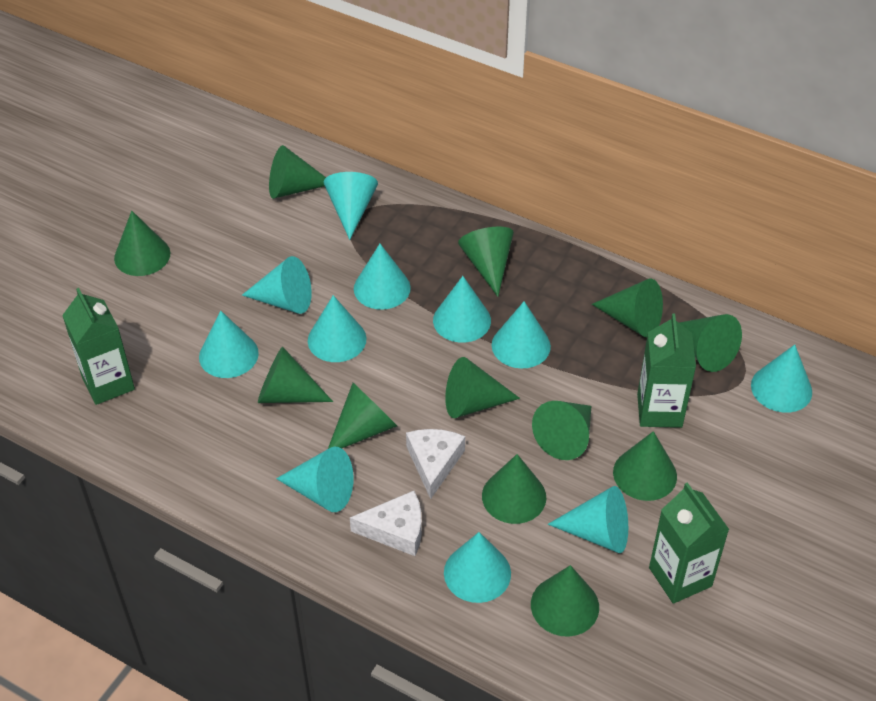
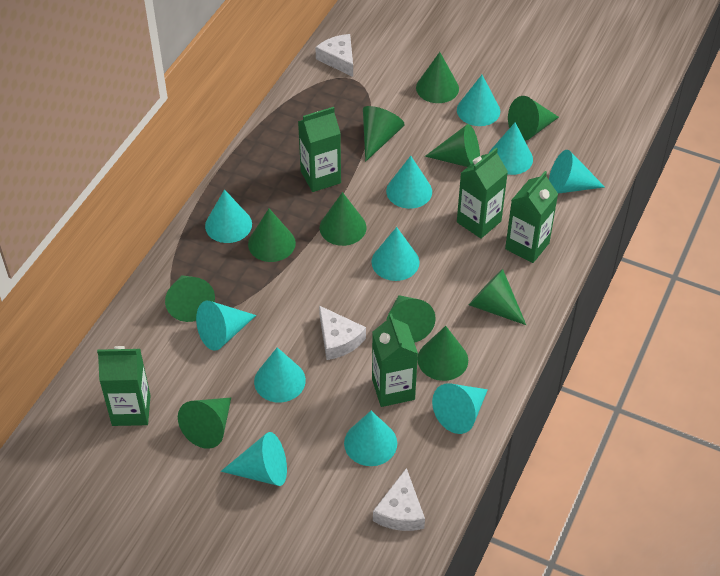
green carton: [62,288,135,405] [637,313,696,428] [649,482,729,604] = 3 -> [97,346,151,426] [298,107,341,192] [372,313,418,407] [457,148,508,239] [505,171,558,263] = 5
green cone: [114,211,170,276] [258,346,333,403] [269,145,326,199] [328,383,397,449] [445,357,520,418] [458,226,514,297] [482,454,546,524] [531,565,599,637] [532,401,591,460] [592,279,663,338] [613,431,677,501] [679,314,742,372] = 12 -> [165,275,215,322] [178,398,231,449] [248,209,296,262] [319,192,367,246] [363,106,405,162] [387,295,436,343] [416,52,459,103] [417,326,468,381] [425,124,480,167] [469,269,526,325] [508,96,559,141] = 11
white cheese: [350,491,422,556] [406,429,465,499] = 2 -> [315,34,353,77] [319,305,366,360] [373,468,425,531] = 3

